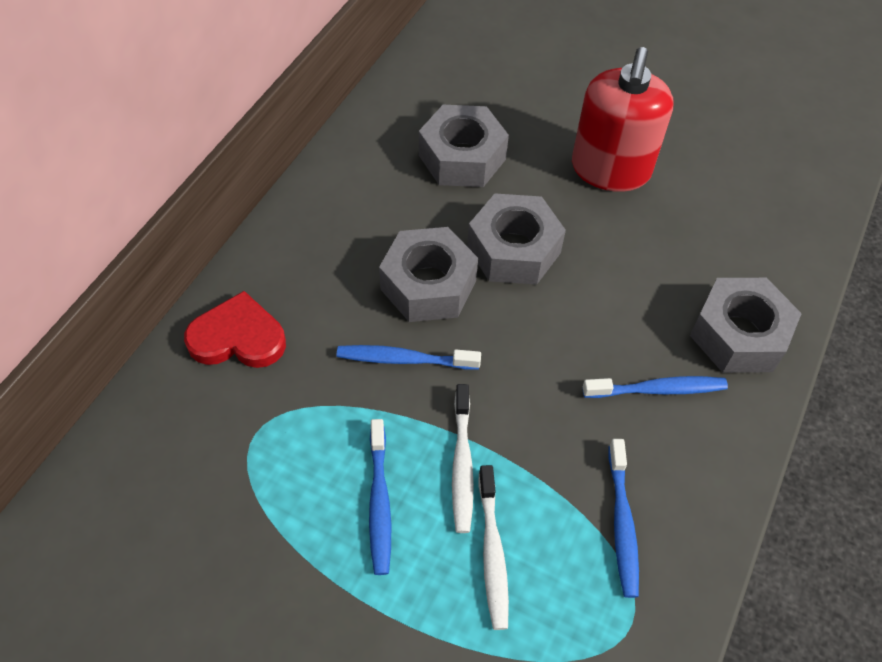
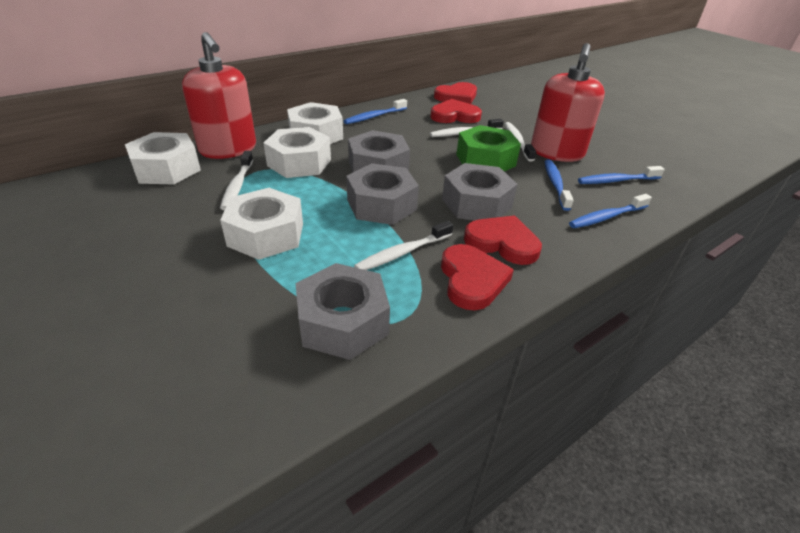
green nut: none = 0 -> [456,125,521,172] = 1
red heart: [184,291,286,368] = 1 -> [430,99,482,123] [434,82,477,104] [441,244,514,310] [464,215,542,265] = 4
red soap dispenser: [572,47,673,192] = 1 -> [182,32,256,159] [531,43,605,162] = 2
white nut: none = 0 -> [125,132,201,185] [220,188,303,260] [263,127,331,178] [287,102,343,144] = 4
white toothbrush: [452,384,474,533] [478,465,509,630] = 2 -> [220,151,253,210] [354,221,453,270] [430,119,504,137] [504,122,536,162] = 4

